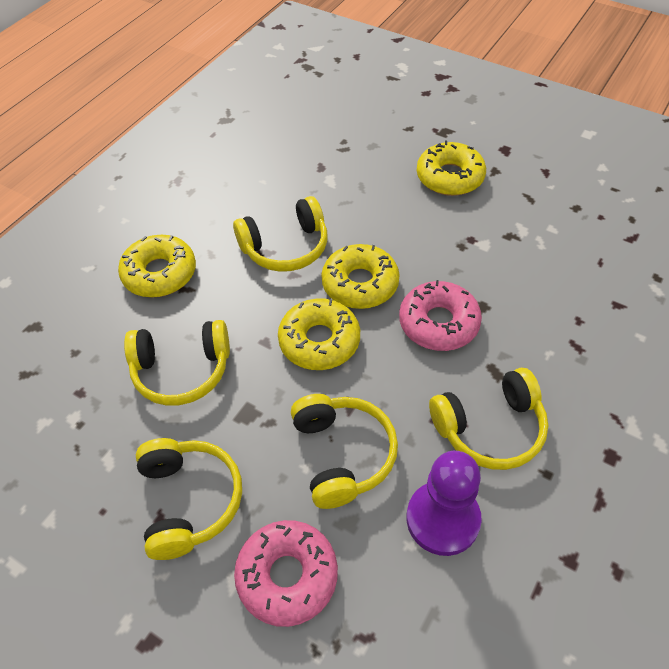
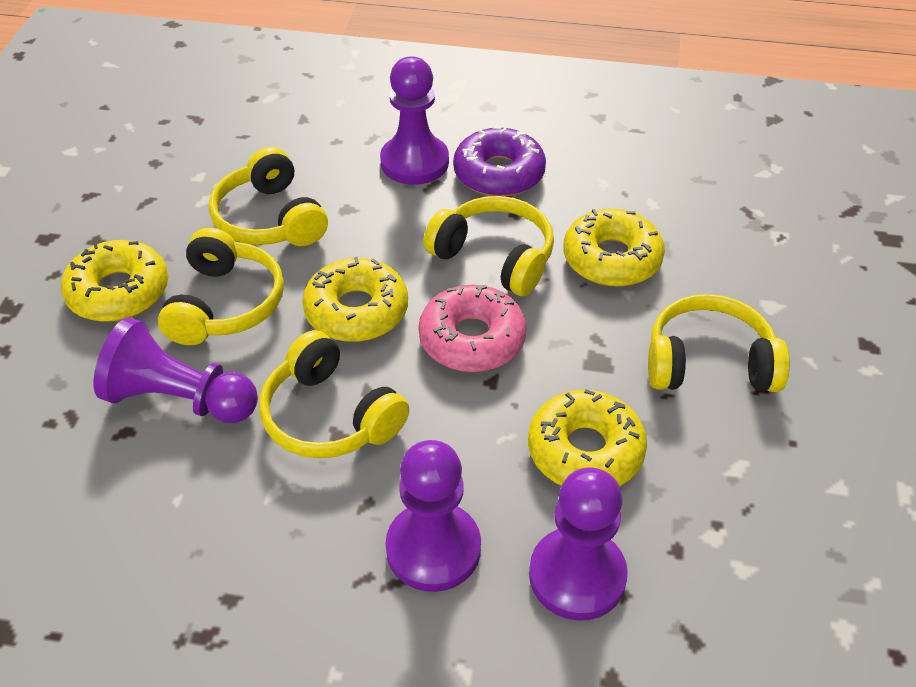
pink donut: [234,520,338,627] [399,280,482,351] = 2 -> [418,285,527,372] = 1
purple donut: none = 0 -> [453,126,546,197] = 1
purple pawn: [407,451,482,556] = 1 -> [94,317,258,423] [380,56,449,185] [386,440,481,592] [529,467,628,621] = 4

